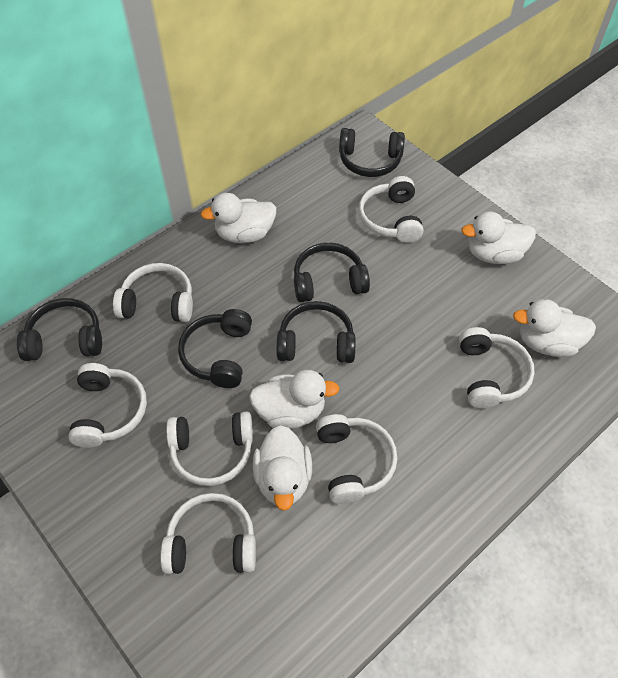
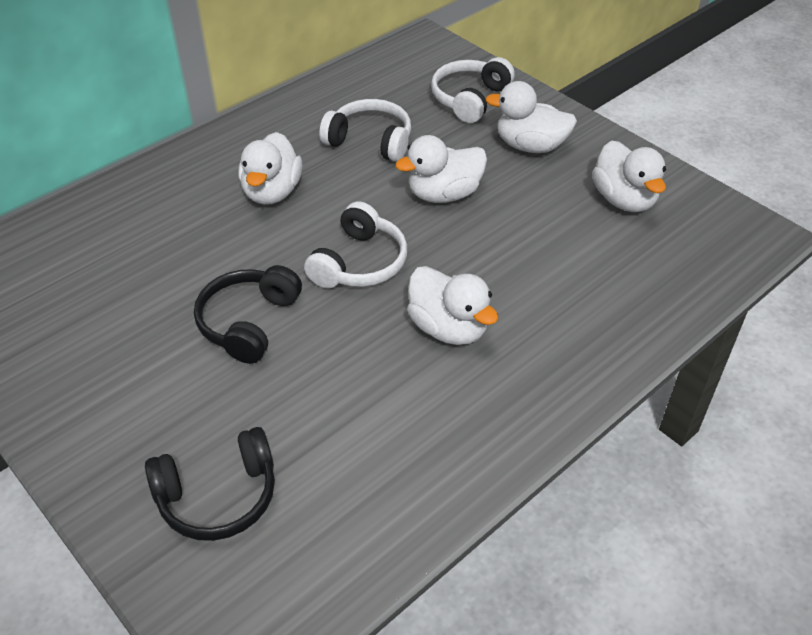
black headphones: [17,298,102,361] [178,309,252,388] [277,301,355,363] [294,243,370,302] [339,128,405,177] = 5 -> [145,427,275,541] [194,265,302,364] = 2
white headphones: [68,363,147,448] [113,263,193,322] [160,493,256,574] [166,411,253,486] [316,414,397,504] [359,176,423,243] [459,327,535,409] = 7 -> [304,201,407,288] [319,99,411,162] [431,57,515,123] = 3

